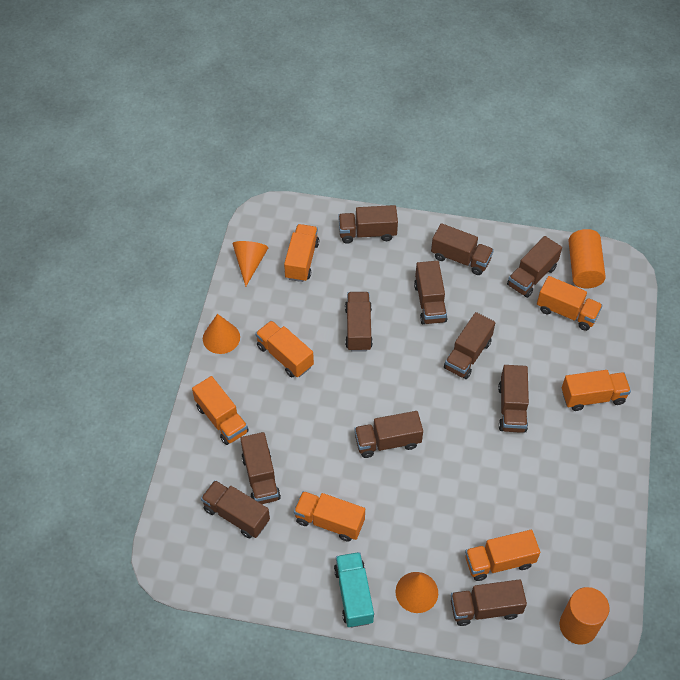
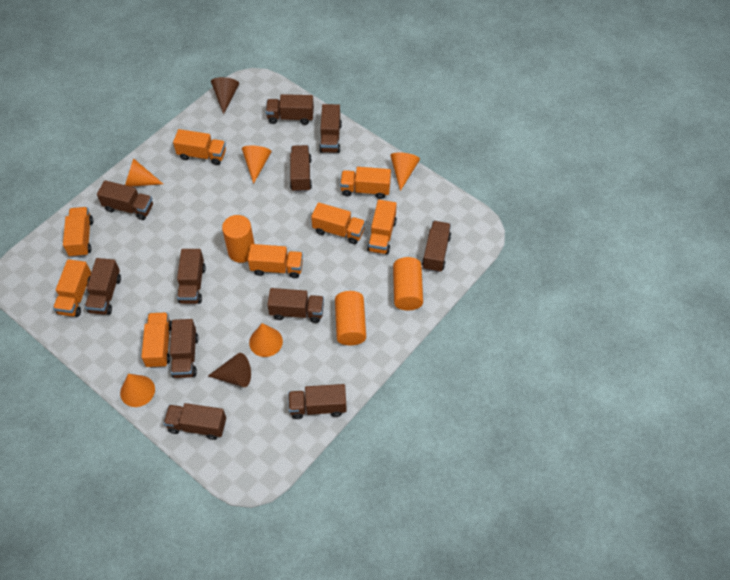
brown cone: none = 0 -> [208,353,251,387] [211,77,239,114] = 2
orange cone: [203,314,240,354] [232,241,268,287] [396,572,438,613] = 3 -> [120,374,155,407] [125,158,163,187] [242,146,272,184] [249,323,283,357] [390,153,420,191] = 5
orange cylinder: [560,587,609,645] [568,229,606,288] = 2 -> [222,215,255,263] [335,291,366,345] [393,257,423,310] = 3
orange truck: [192,376,249,445] [255,320,314,377] [284,224,319,282] [294,491,365,542] [465,530,540,581] [537,276,603,331] [562,370,631,411] = 7 -> [53,259,91,317] [63,207,93,257] [142,313,172,368] [173,129,226,165] [248,244,303,278] [311,202,365,244] [340,167,391,199] [367,200,397,254] = 8
turquoise truck: [334,552,374,628] = 1 -> none = 0

